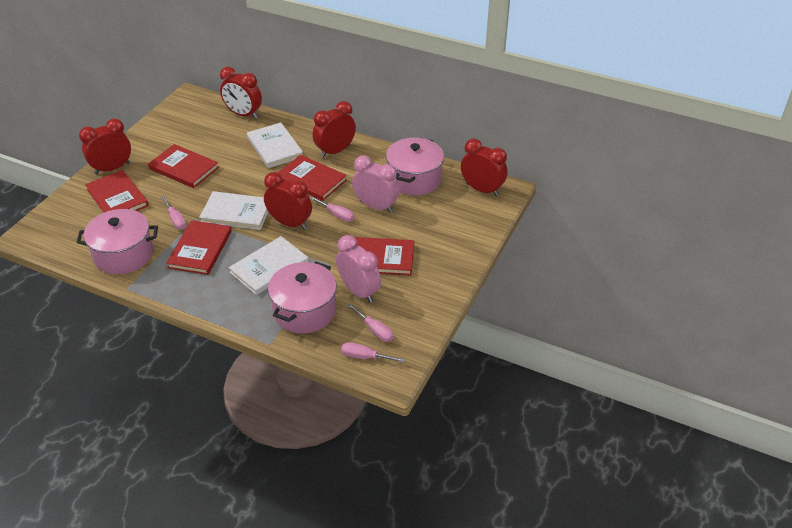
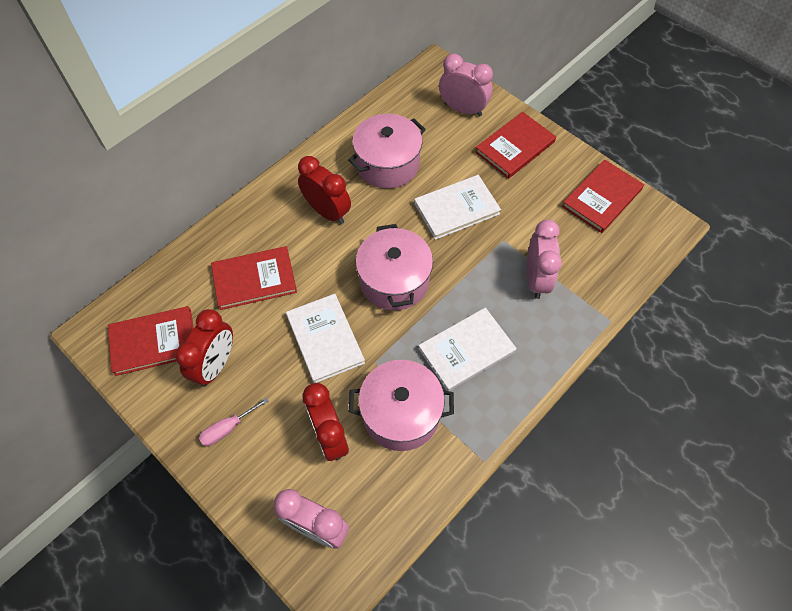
pink clock: [336,235,381,303] [352,156,400,213] = 2 -> [274,489,349,549] [439,54,493,117] [527,220,562,299] = 3
pink screwdriver: [161,196,187,230] [310,196,354,222] [341,342,405,363] [348,304,393,342] = 4 -> [199,397,269,446] = 1
red book: [85,170,149,213] [148,144,219,188] [166,220,232,275] [278,155,347,201] [354,237,414,276] = 5 -> [108,306,194,376] [211,246,297,310] [475,112,556,179] [562,159,644,233] = 4
red clock: [79,119,131,174] [220,67,262,119] [264,172,312,230] [313,101,356,158] [461,139,508,196] = 5 -> [175,309,233,387] [298,156,351,224] [302,383,349,461] = 3

